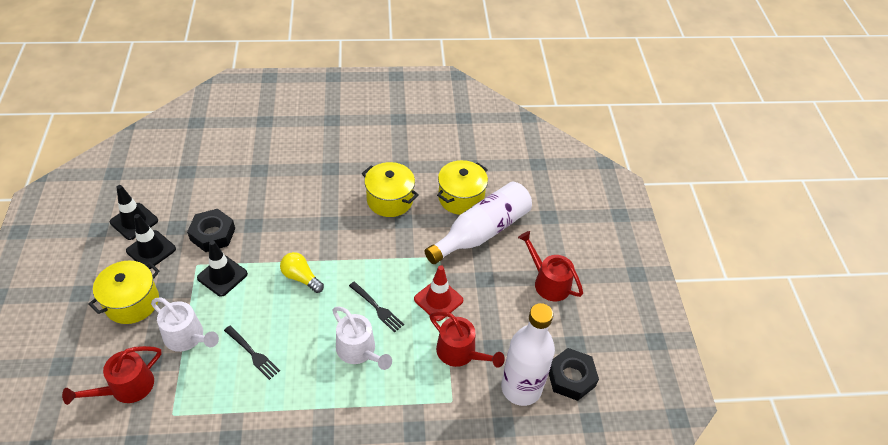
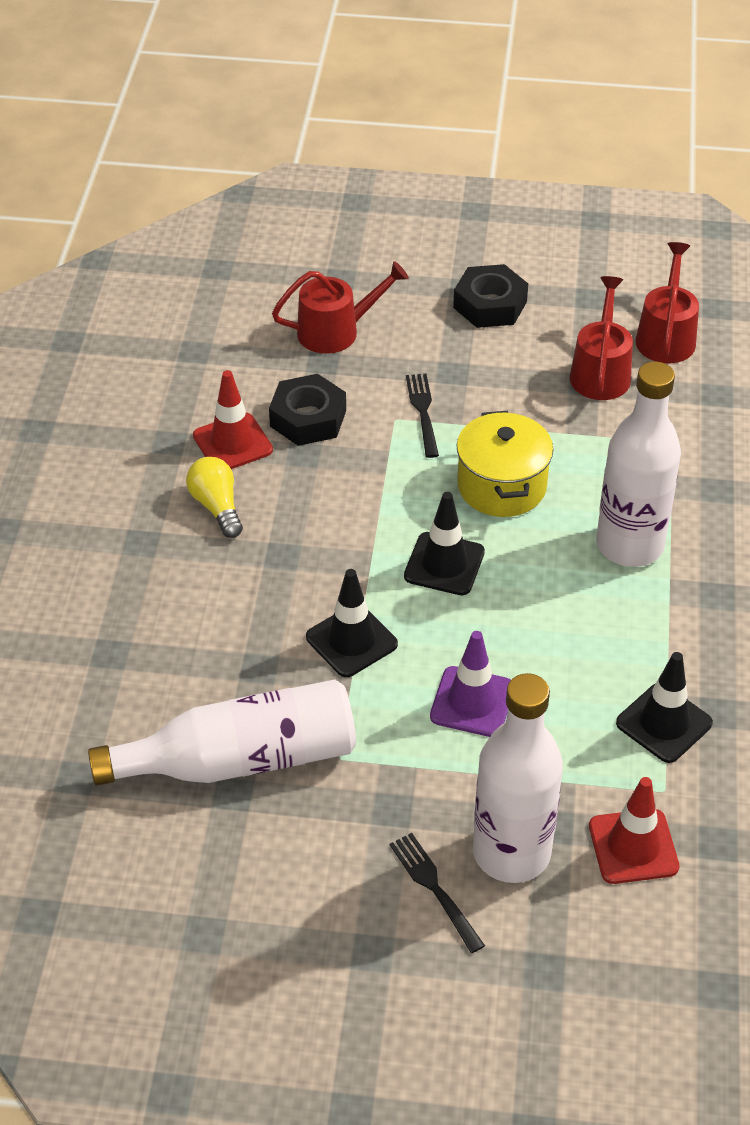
purple traffic cone: none = 0 -> [430,631,511,737] = 1
red traffic cone: [414,265,463,321] = 1 -> [193,370,273,469] [589,777,679,884] = 2
white bottle: [425,182,532,264] [501,303,555,406] = 2 -> [88,679,356,786] [473,673,563,883] [596,361,681,567] = 3
white watering can: [151,297,219,352] [332,307,392,370] = 2 -> none = 0
yellow pot: [88,261,160,324] [362,162,419,217] [437,160,488,215] = 3 -> [457,411,553,517] = 1

